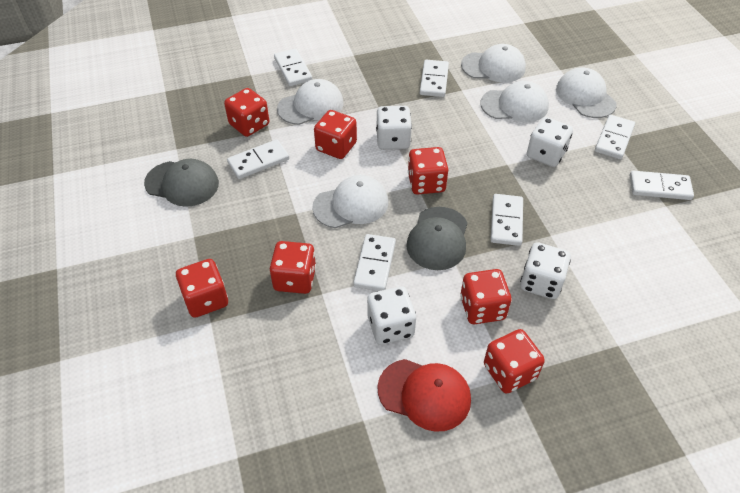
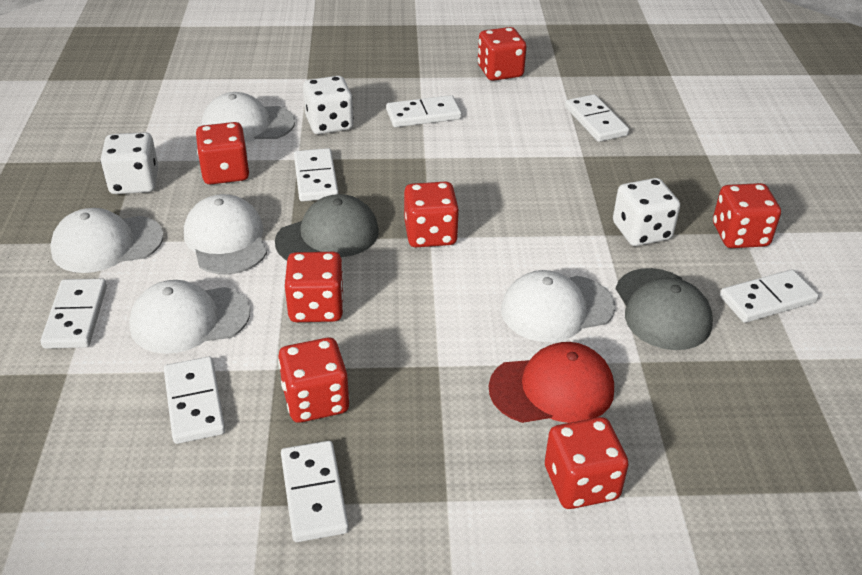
white dice: [367,286,416,345] [376,106,412,150] [520,242,571,299] [527,117,573,167] = 4 -> [101,132,158,194] [303,76,354,134] [613,178,680,246] = 3

